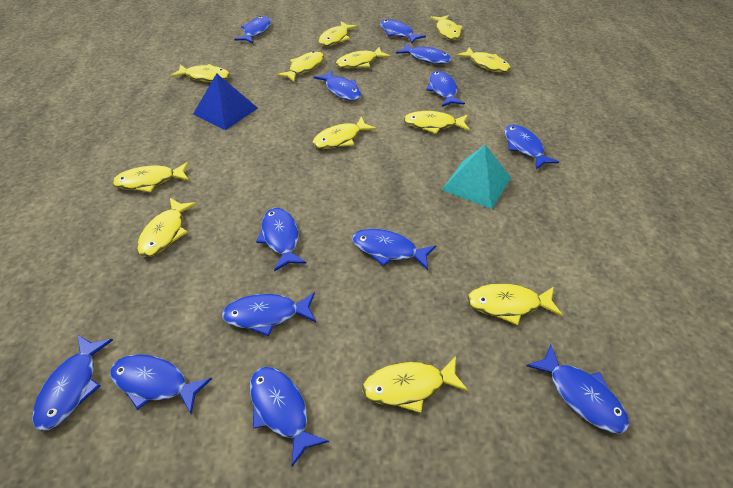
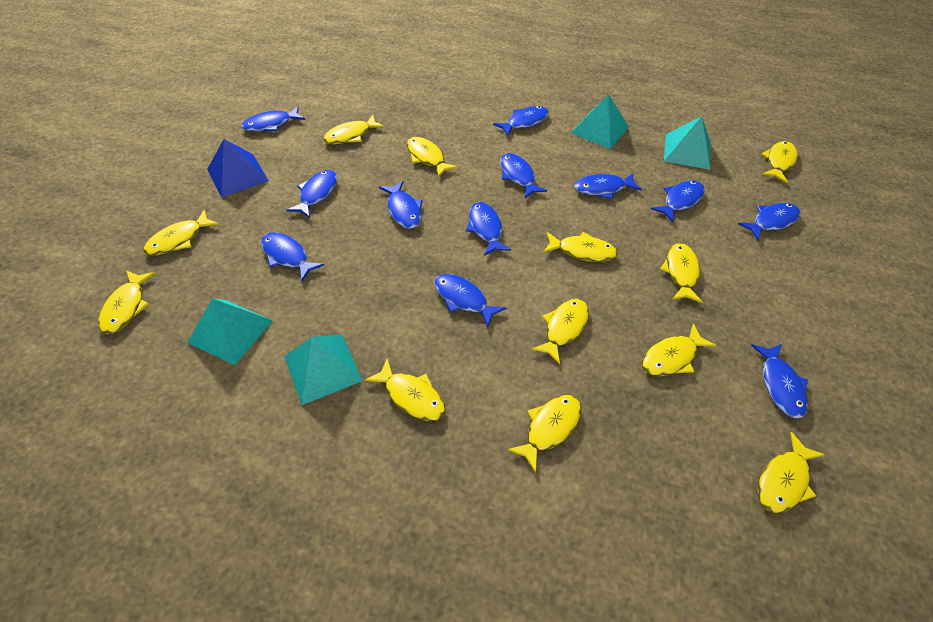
blue fish: [32,335,113,431] [110,354,212,414] [222,292,316,336] [234,16,271,43] [250,367,329,467] [256,208,307,271] [314,70,361,101] [352,229,436,270] [380,19,426,44] [396,43,452,64] [426,71,465,107] [504,124,559,169] [526,345,629,434] = 13 -> [241,106,305,132] [261,232,324,281] [286,170,337,218] [379,181,423,229] [434,274,506,328] [466,202,511,256] [493,106,549,137] [500,153,547,198] [574,173,642,199] [651,180,705,222] [738,203,800,240] [751,344,808,419] = 12
turquoise pyramid: [442,145,511,209] = 1 -> [187,298,273,365] [284,334,362,405] [571,95,629,149] [664,116,711,170] = 4

